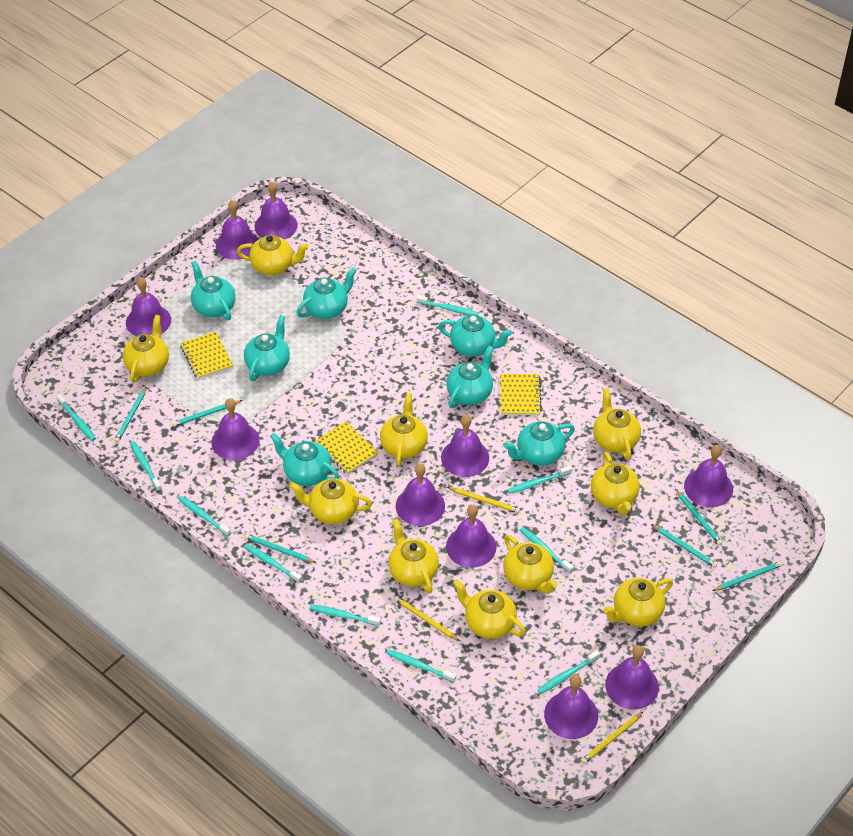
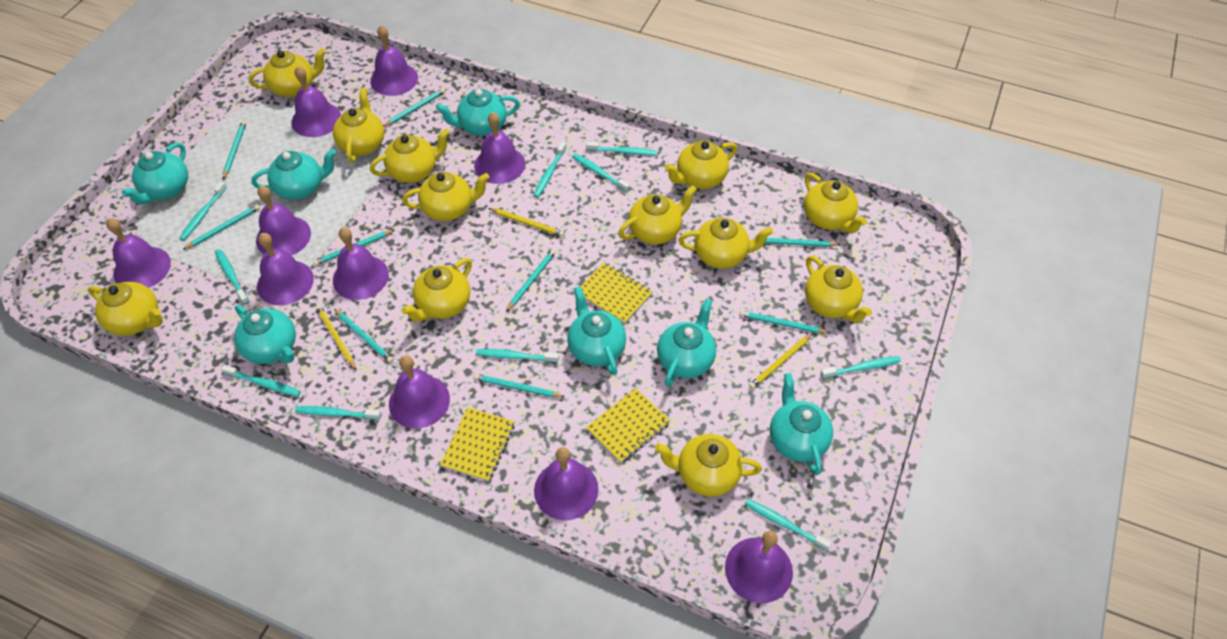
turquoise pencil: [114,386,147,443] [172,400,243,427] [245,534,316,563] [651,524,717,568] [675,489,723,545] [712,561,783,591] = 6 -> [183,204,260,250] [223,120,246,180] [313,230,394,266] [334,309,394,363] [383,88,446,127] [474,374,565,398] [506,249,556,312] [739,310,830,333] [754,237,840,247] = 9
yellow teapot: [123,315,169,383] [237,235,309,275] [290,478,372,524] [380,393,428,467] [388,519,439,593] [453,579,526,639] [503,535,558,594] [591,452,640,515] [593,388,641,460] [603,578,673,626] = 10 -> [88,282,163,336] [249,48,326,97] [333,87,384,162] [370,129,450,183] [402,172,490,221] [402,258,472,322] [618,185,697,244] [655,434,762,497] [665,140,737,189] [679,218,773,269] [804,173,867,233] [805,256,872,323] = 12

